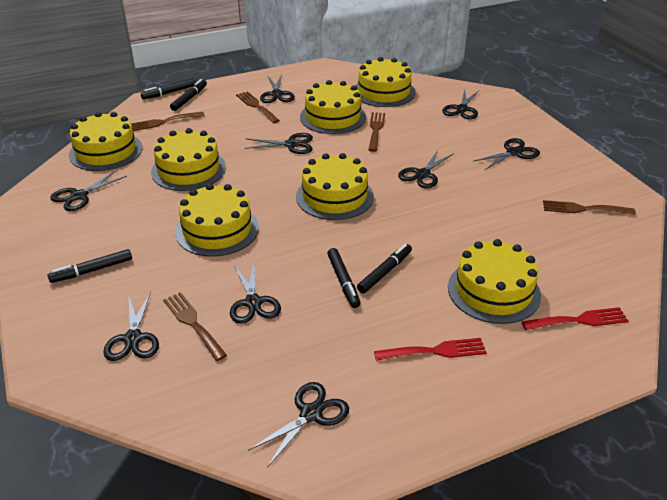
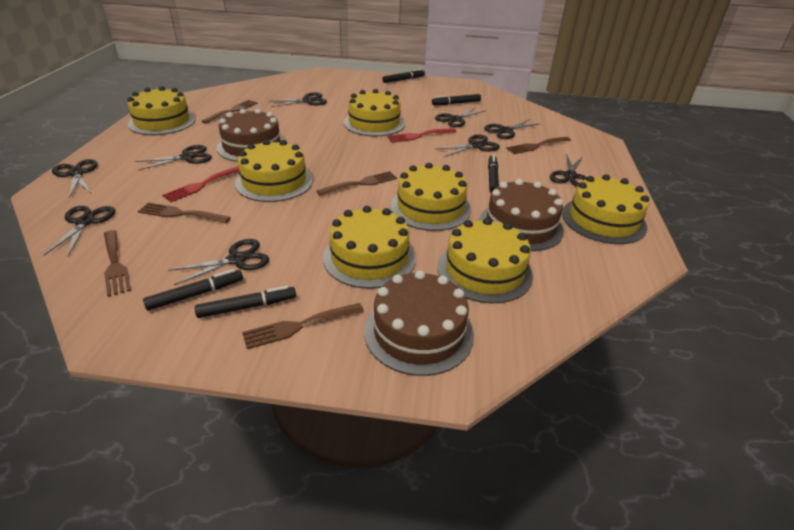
brown cake: none = 0 -> [217,109,286,162] [364,270,474,376] [479,179,564,251] = 3
brown fork: [131,112,205,131] [163,292,227,361] [236,91,280,123] [368,112,385,152] [543,200,636,215] = 5 -> [104,230,131,297] [138,203,231,223] [202,100,258,124] [242,303,364,349] [317,171,397,196] [506,137,571,154] = 6

